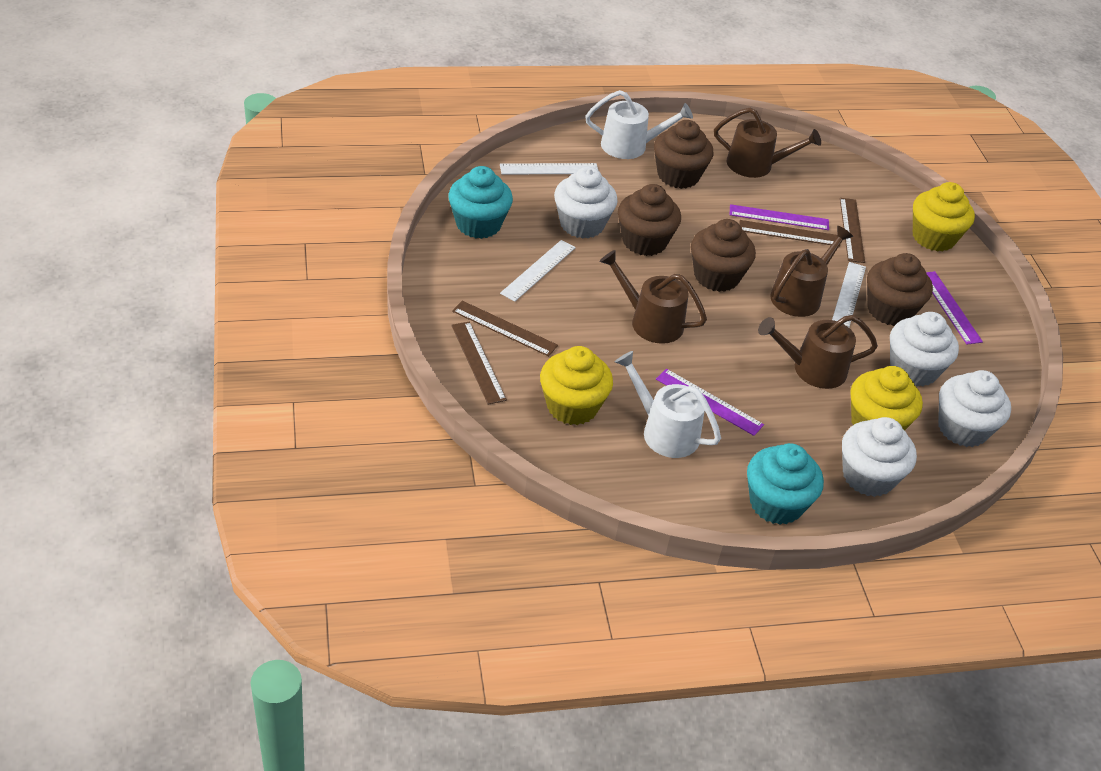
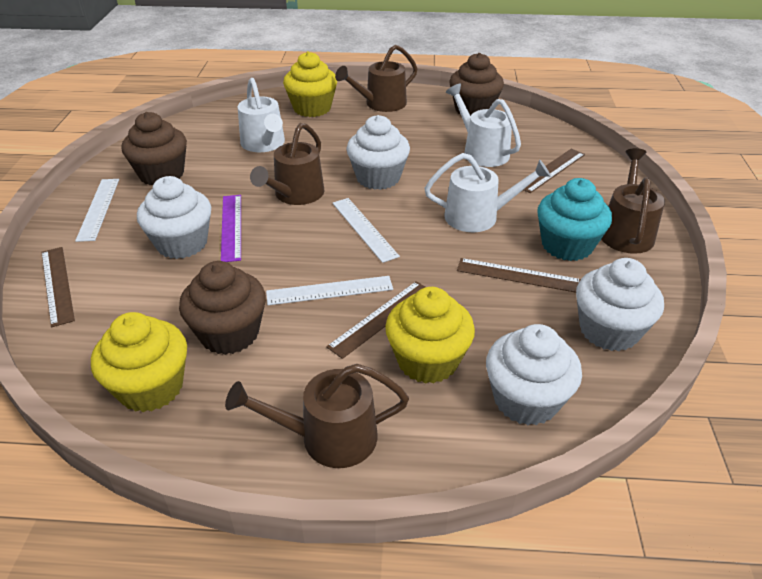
brown cupcake: [618,184,681,256] [654,120,714,189] [691,219,756,292] [867,253,933,326] = 4 -> [122,112,187,185] [179,261,266,355] [449,53,504,116] = 3
purple ruler: [656,369,764,436] [730,204,829,230] [926,271,983,345] = 3 -> [221,195,241,262] = 1
turquoise cupcake: [448,166,513,239] [747,443,824,525] = 2 -> [537,178,612,261] = 1
white watering can: [585,90,693,159] [615,351,721,458] = 2 -> [238,78,285,152] [424,153,551,232] [446,84,521,167] = 3

